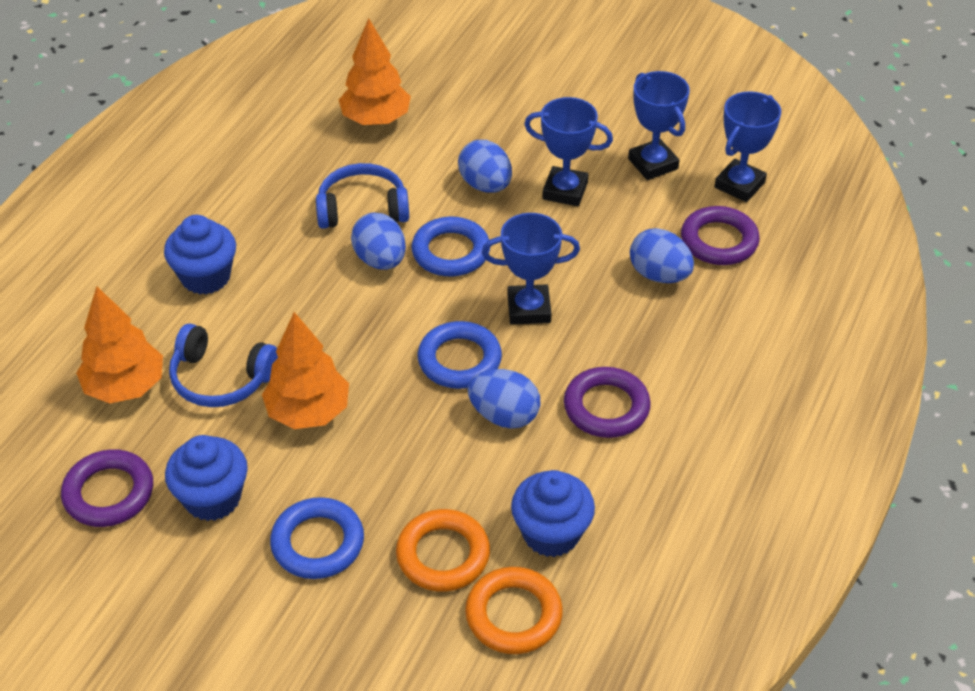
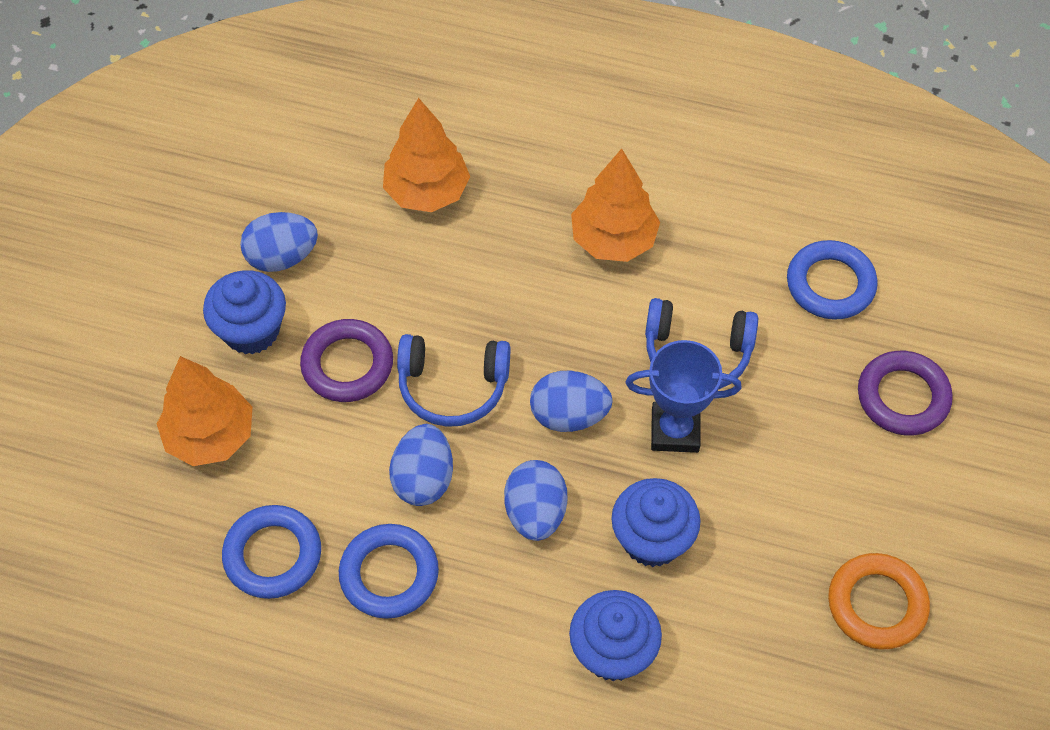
blue trophy: [482,213,580,325] [524,97,613,206] [628,71,690,180] [714,91,781,202] = 4 -> [625,340,742,453] = 1
orange ring: [396,509,490,592] [465,567,563,654] = 2 -> [828,553,930,650] = 1
purple ring: [61,449,153,527] [564,367,651,438] [681,206,760,265] = 3 -> [300,319,393,402] [858,351,953,436] = 2

